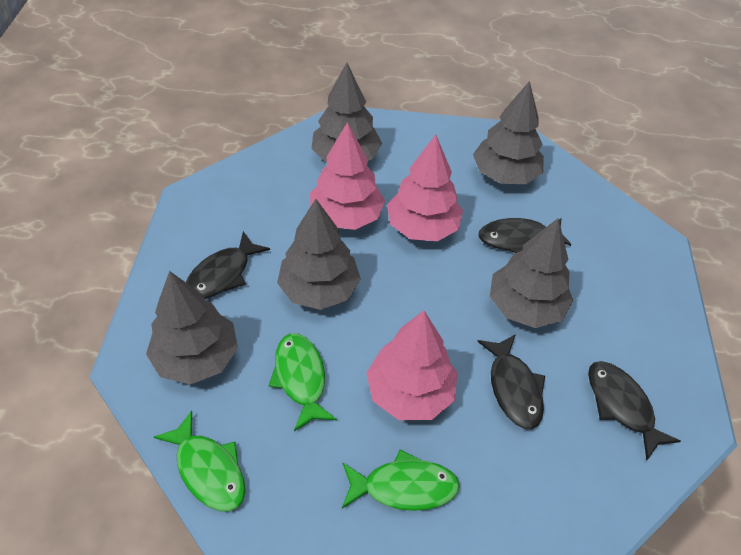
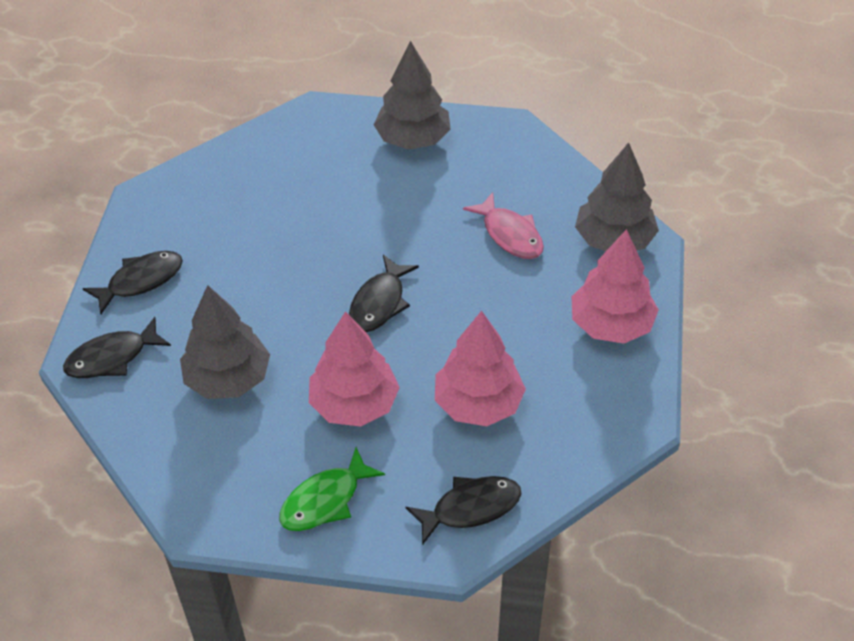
green fish: [154,411,246,512] [269,333,337,431] [342,449,460,511] = 3 -> [279,447,385,531] = 1
grey tree: [146,271,238,385] [277,199,361,310] [311,63,382,163] [473,81,544,184] [490,218,573,328] = 5 -> [180,285,270,399] [374,41,451,150] [575,142,659,251] = 3
pink fish: none = 0 -> [463,192,544,259] = 1

